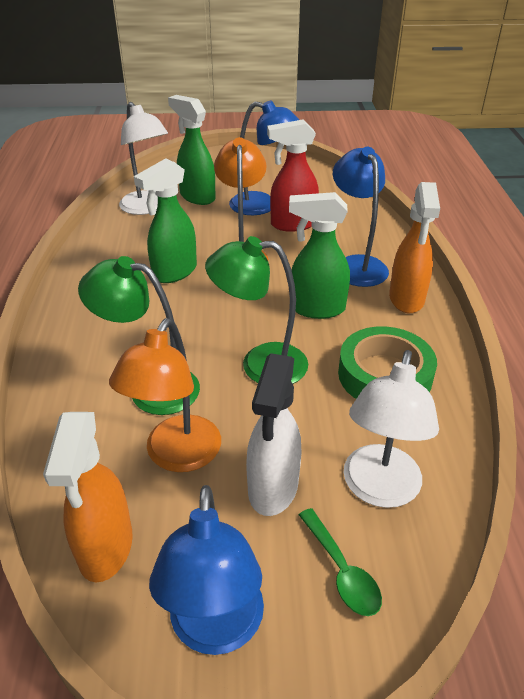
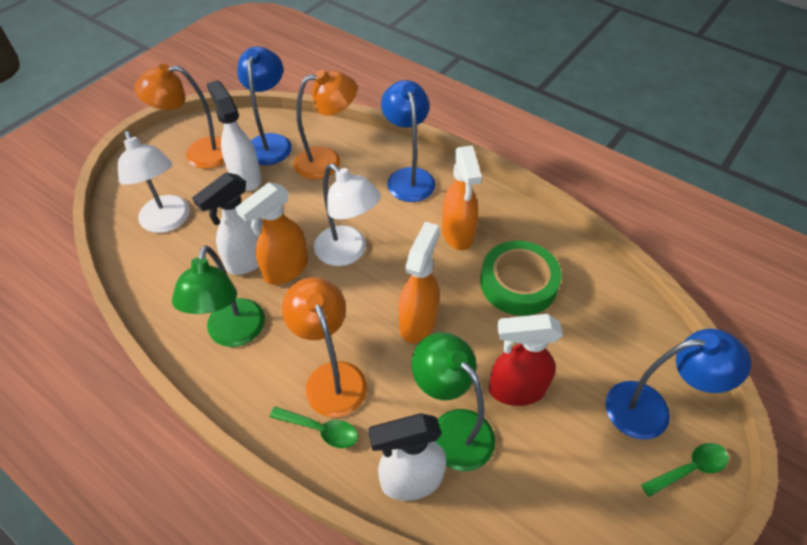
green spoon: [299,508,382,616] = 1 -> [270,406,358,448] [641,443,729,497] = 2
green spray bottle: [134,158,197,283] [168,95,216,205] [289,192,350,319] = 3 -> none = 0
orange lamp: [109,318,221,472] [214,137,268,260] = 2 -> [135,64,225,169] [282,278,367,417] [293,70,357,180] = 3
orange spray bottle: [43,412,133,583] [389,182,440,313] = 2 -> [236,182,308,285] [399,222,440,343] [442,146,482,250] = 3
white spray bottle: [246,353,301,516] = 1 -> [192,172,263,275] [207,80,262,191] [368,413,446,501] = 3

